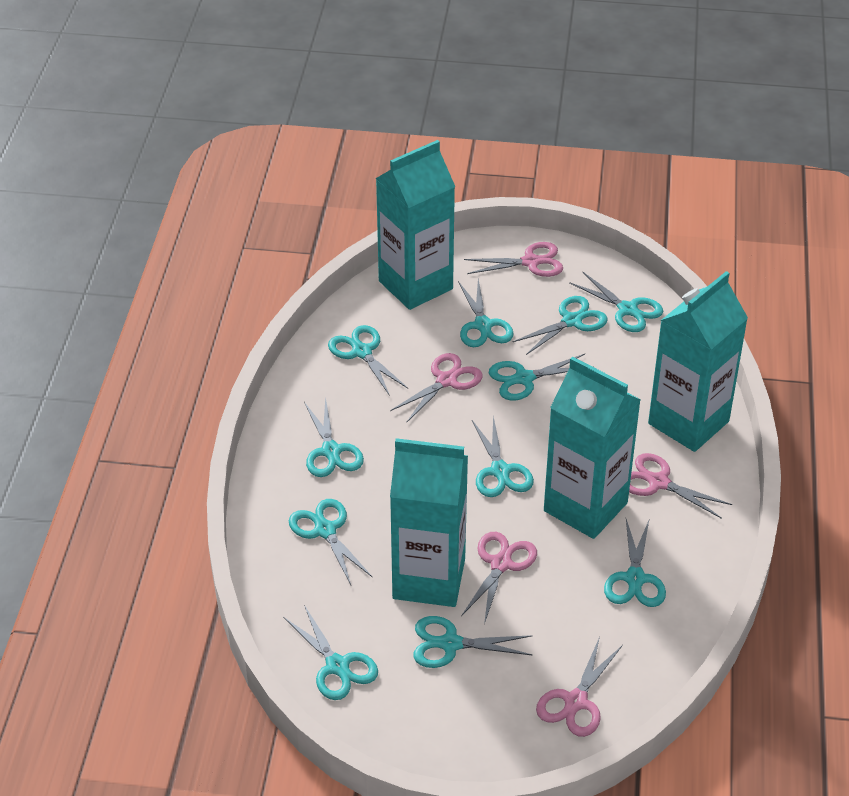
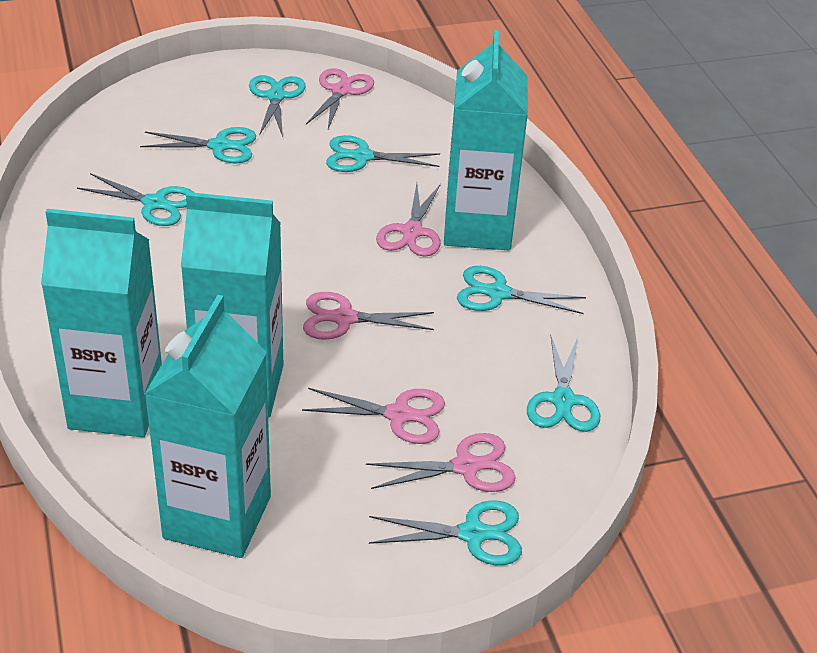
turquoise scissors: [283,605,378,700] [289,499,373,585] [304,396,364,477] [328,325,408,396] [413,616,533,668] [458,279,513,347] [472,416,534,497] [489,354,585,400] [513,296,608,355] [569,271,663,332] [604,519,666,607] = 11 -> [77,173,194,226] [140,127,257,163] [249,75,305,137] [326,135,440,172] [369,500,522,565] [457,266,586,314] [527,336,600,432] = 7

